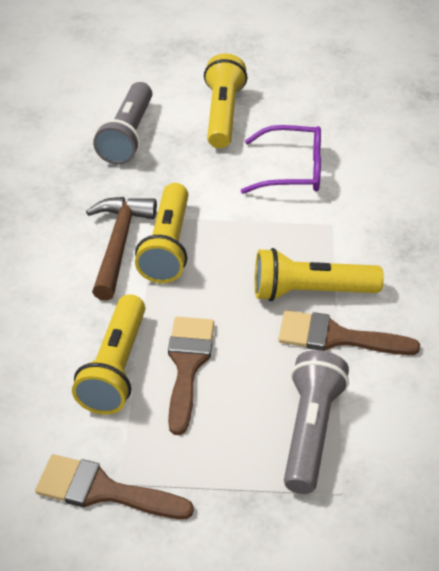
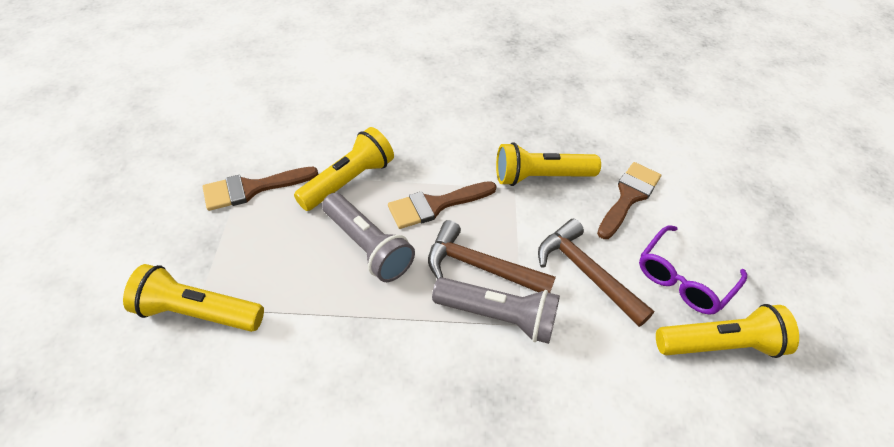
brown hammer: [86,197,157,301] = 1 -> [428,220,556,293] [538,219,654,327] = 2

